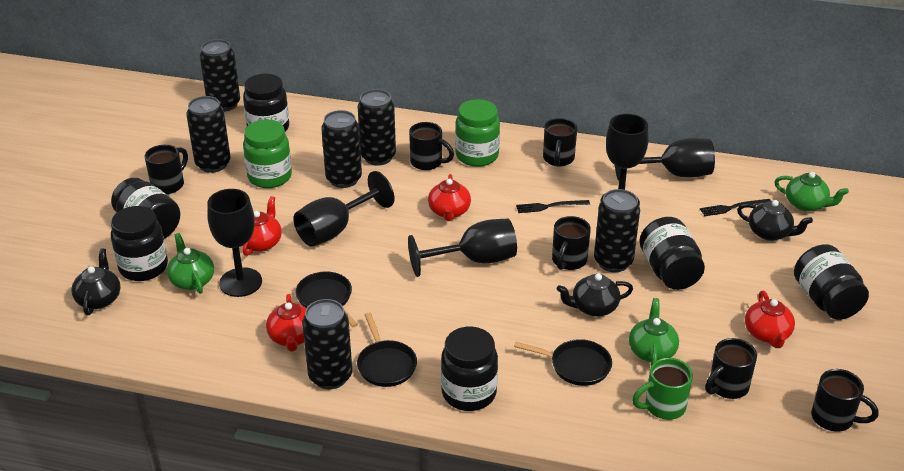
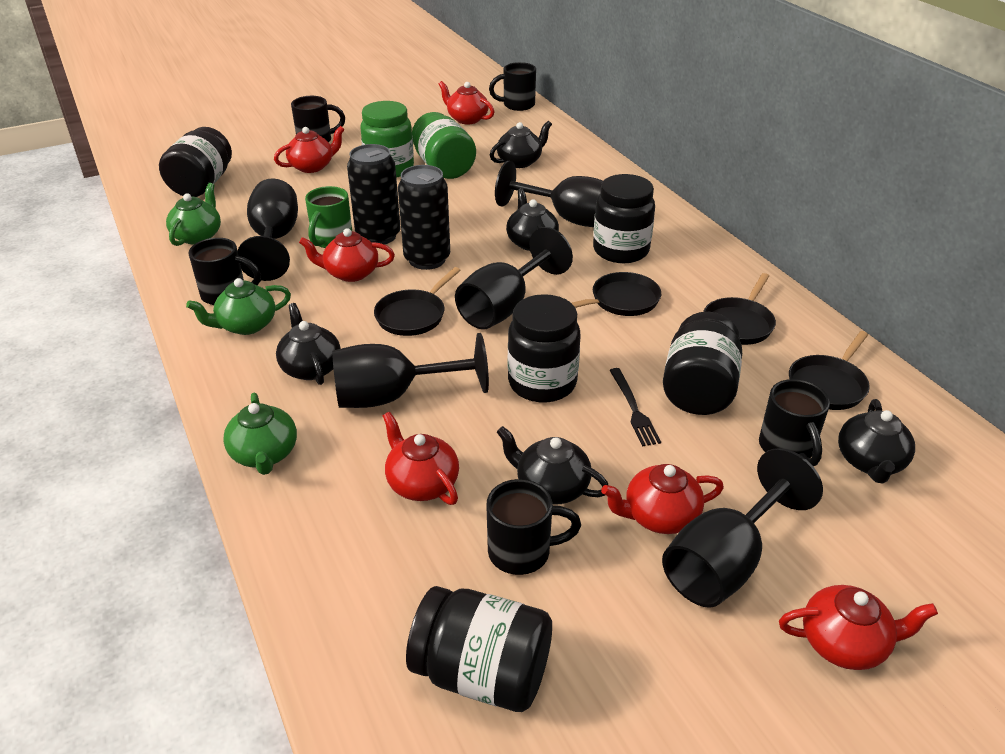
black can: [186,96,231,173] [200,39,240,112] [302,299,352,389] [321,110,362,188] [358,89,396,165] [594,189,640,272] = 6 -> [347,144,400,245] [398,165,450,270] = 2
black fork: [516,200,590,213] [700,199,771,216] = 2 -> [609,368,661,446] = 1
black jar: [111,178,181,239] [111,206,168,281] [243,74,289,132] [441,327,498,411] [640,217,705,290] [794,244,869,320] = 6 -> [159,127,232,197] [406,586,552,712] [508,294,581,403] [593,174,655,263] [663,312,742,415] = 5
black mug: [145,145,188,194] [409,122,454,170] [543,118,577,166] [552,216,591,270] [705,338,757,399] [811,369,879,432] = 6 -> [189,238,261,305] [291,96,345,142] [486,479,581,575] [489,62,536,111] [759,379,830,466] = 5
black pan: [296,271,358,327] [357,313,417,387] [514,339,612,386] = 3 -> [374,267,460,336] [572,272,661,316] [703,273,776,345] [789,331,870,410] = 4
black teapot: [71,249,121,315] [557,274,633,317] [737,200,813,241] = 3 -> [276,303,341,385] [490,121,552,168] [497,426,608,505] [506,188,559,251] [838,399,915,483] = 5
red teapot: [242,196,282,256] [266,294,306,352] [428,174,471,221] [745,291,795,348] = 4 -> [274,126,345,173] [299,228,395,282] [383,412,459,505] [438,81,494,124] [601,464,724,534] [779,585,938,670] = 6

